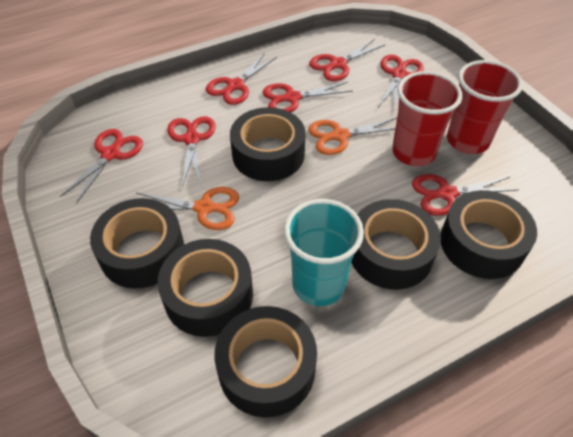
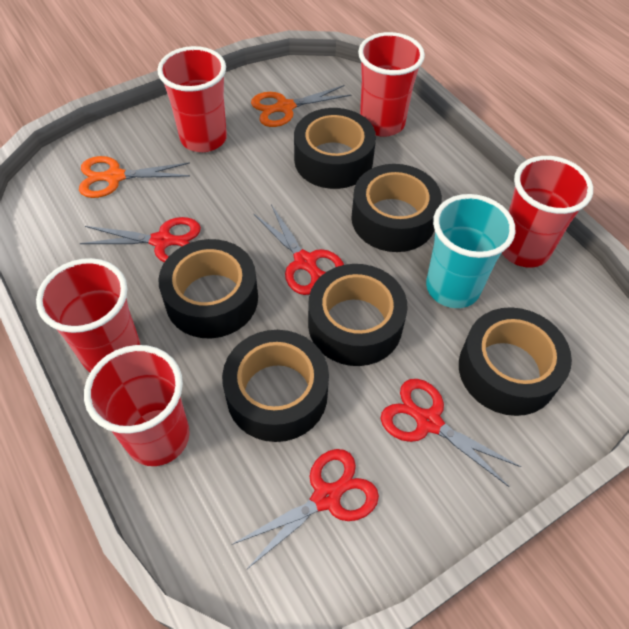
red cup: [392,71,462,166] [447,60,523,154] = 2 -> [36,258,141,372] [84,345,190,466] [157,46,227,152] [358,32,425,137] [502,156,593,268] = 5
red scissors: [60,129,143,204] [167,116,216,187] [206,53,277,105] [263,82,353,112] [309,39,385,81] [378,55,424,110] [412,174,519,216] = 7 -> [80,217,201,262] [231,449,379,570] [254,205,344,295] [381,379,521,487] = 4

